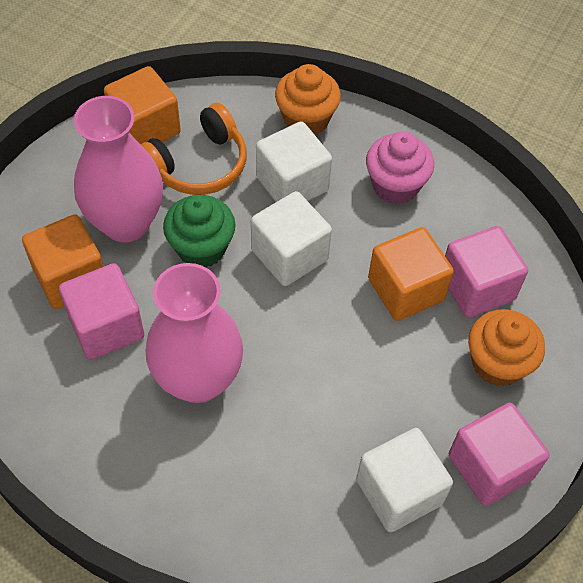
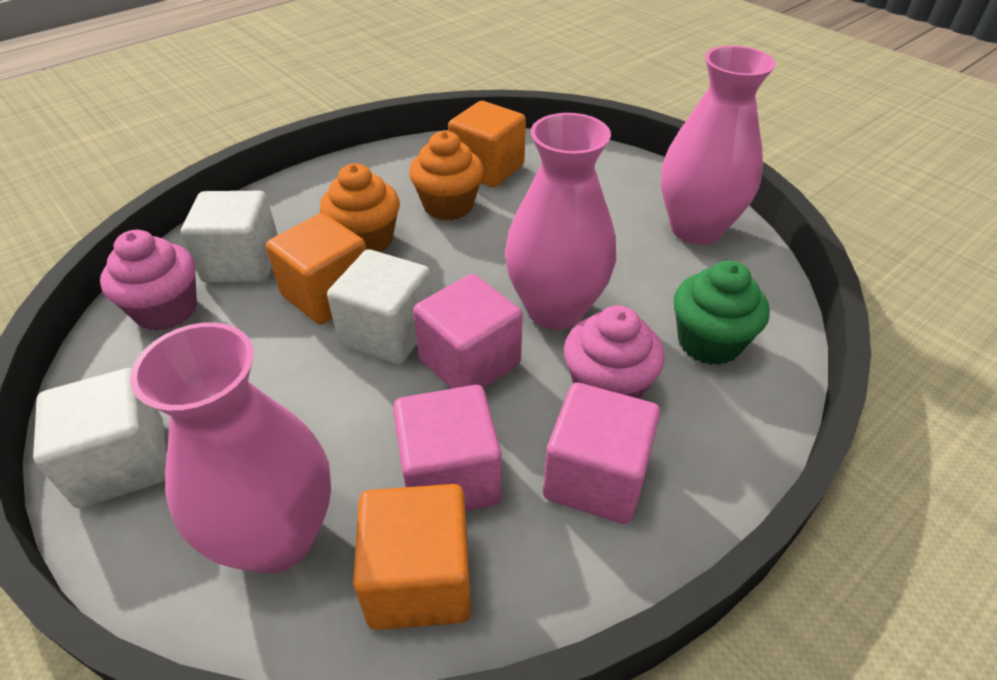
orange headphones: [141,103,247,195] = 1 -> none = 0
pink cupcake: [366,131,434,204] = 1 -> [100,230,197,331] [564,306,665,399] = 2
pink vase: [74,96,163,242] [146,263,243,403] = 2 -> [130,322,331,573] [505,113,616,330] [661,46,776,245] = 3

